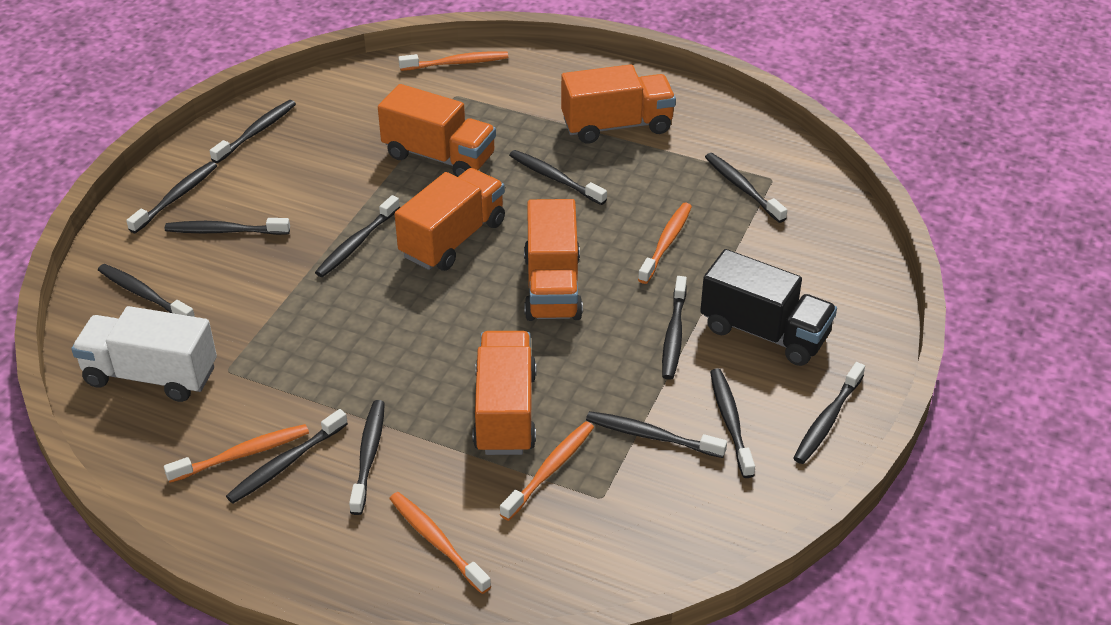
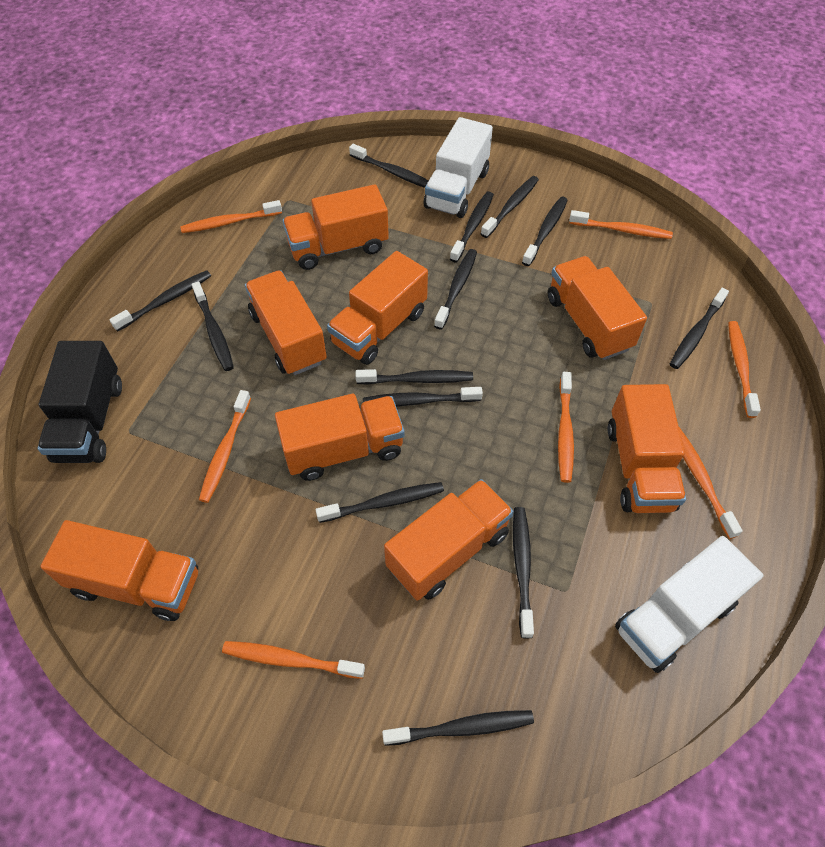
orange toothbrush: [164,424,309,483] [389,492,491,594] [398,51,508,71] [500,421,594,521] [638,203,692,284] = 5 -> [180,200,282,233] [199,390,251,503] [222,641,365,679] [558,372,574,483] [569,210,673,239] [679,427,743,539] [728,321,761,418] = 7
orange truck: [378,84,496,177] [395,168,505,271] [472,331,536,455] [524,199,583,321] [561,64,676,144] = 5 -> [40,520,198,621] [245,270,327,375] [275,394,405,481] [282,184,389,270] [327,251,428,365] [384,479,514,601] [548,256,647,360] [607,384,686,513] = 8
white truck: [71,306,217,402] = 1 -> [424,117,493,218] [615,536,764,673] = 2

